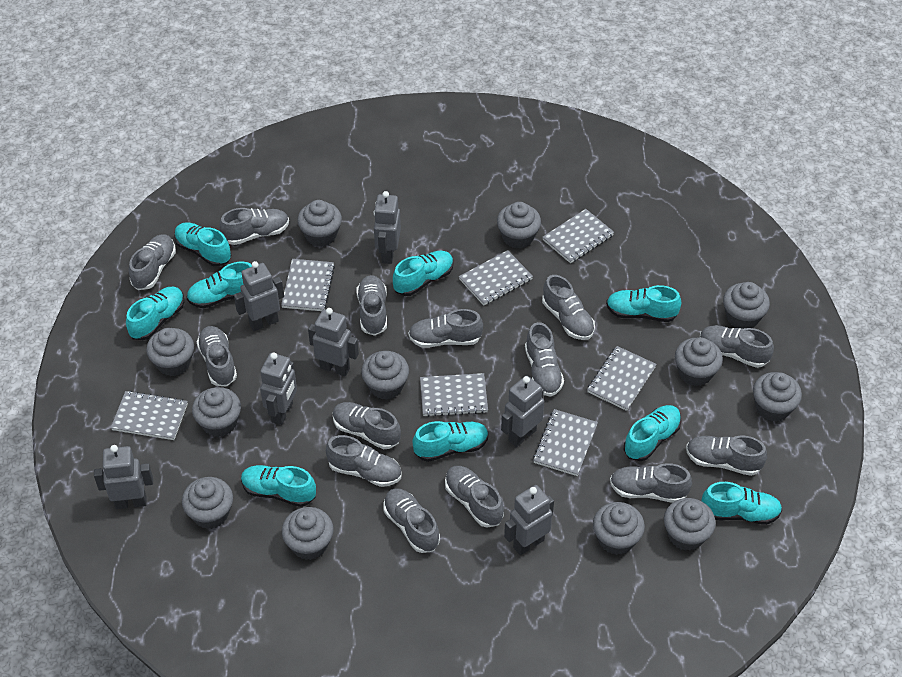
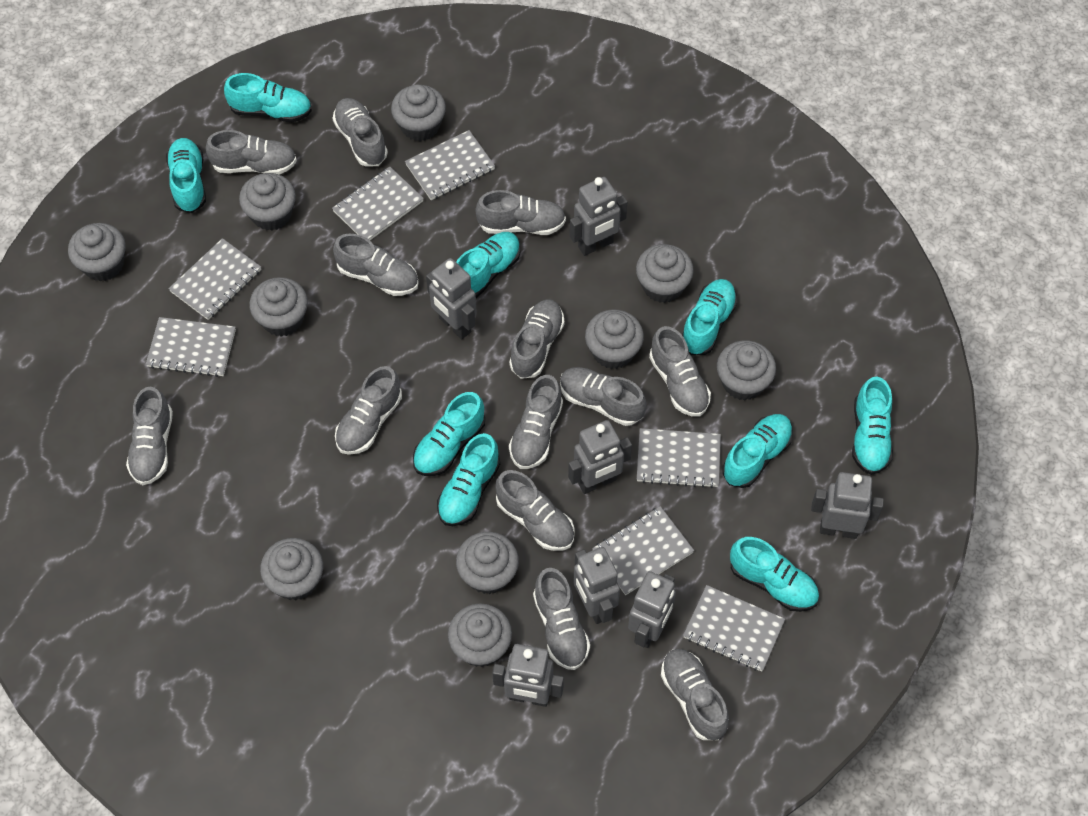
grey cupcake: [146,328,194,376] [182,477,233,529] [192,387,241,437] [282,507,334,560] [297,200,342,247] [361,351,409,400] [497,202,541,249] [593,502,645,555] [664,498,716,551] [675,337,723,386] [723,282,770,329] [753,372,802,422] = 12 -> [68,223,125,281] [239,173,296,231] [249,277,308,337] [260,538,323,601] [391,84,446,141] [448,603,512,667] [456,532,519,594] [585,310,644,369] [636,244,694,303] [717,340,776,400] = 10
grey shoe: [129,234,176,290] [196,326,237,387] [219,208,289,245] [326,435,402,487] [333,402,401,449] [357,275,387,336] [383,488,440,553] [408,309,483,348] [445,466,504,528] [525,322,564,397] [542,275,595,340] [610,463,692,503] [686,435,767,476] [700,325,774,368] = 14 -> [126,387,173,485] [206,130,297,175] [333,98,388,167] [333,234,419,296] [335,366,402,455] [475,190,566,235] [495,470,575,551] [509,299,565,379] [509,375,563,469] [533,568,590,670] [560,367,647,426] [649,326,711,417] [661,648,729,740] = 13

